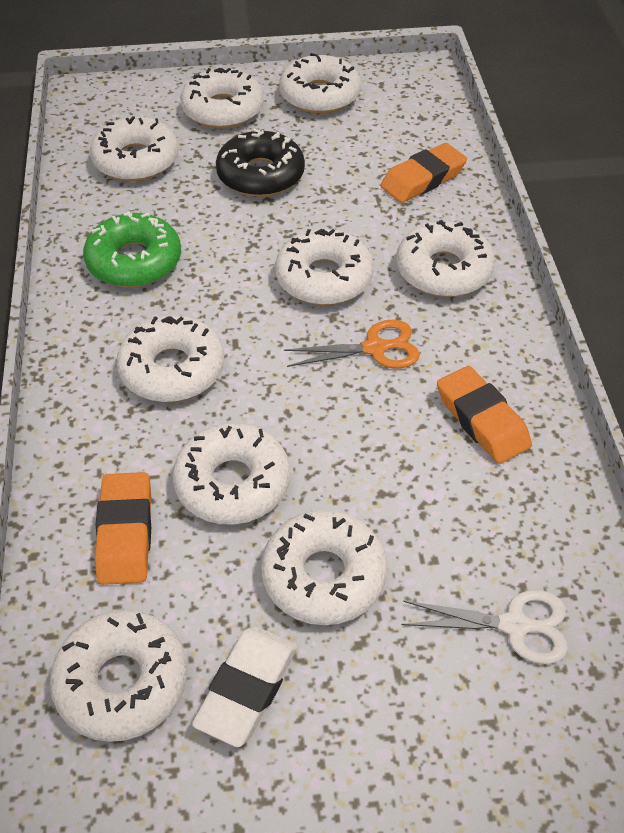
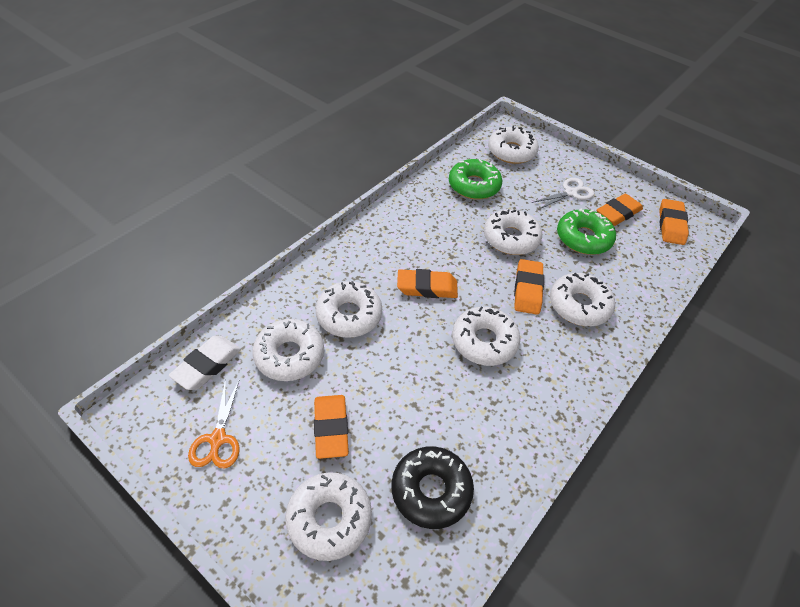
green donut: [83,212,181,287] = 1 -> [449,159,502,200] [557,209,616,255] = 2
orange eraser: [95,472,151,585] [380,143,467,203] [437,366,532,464] = 3 -> [314,395,349,459] [397,269,458,298] [514,259,544,315] [597,194,643,226] [659,199,689,245] = 5
white donut: [50,610,187,742] [90,116,179,181] [117,315,224,402] [173,423,290,525] [181,68,264,129] [261,510,387,625] [275,229,374,305] [279,53,361,114] [396,220,495,297] = 9 -> [252,319,324,381] [285,472,372,561] [316,281,382,338] [452,307,521,366] [484,209,542,255] [488,126,539,164] [550,273,615,326] = 7

